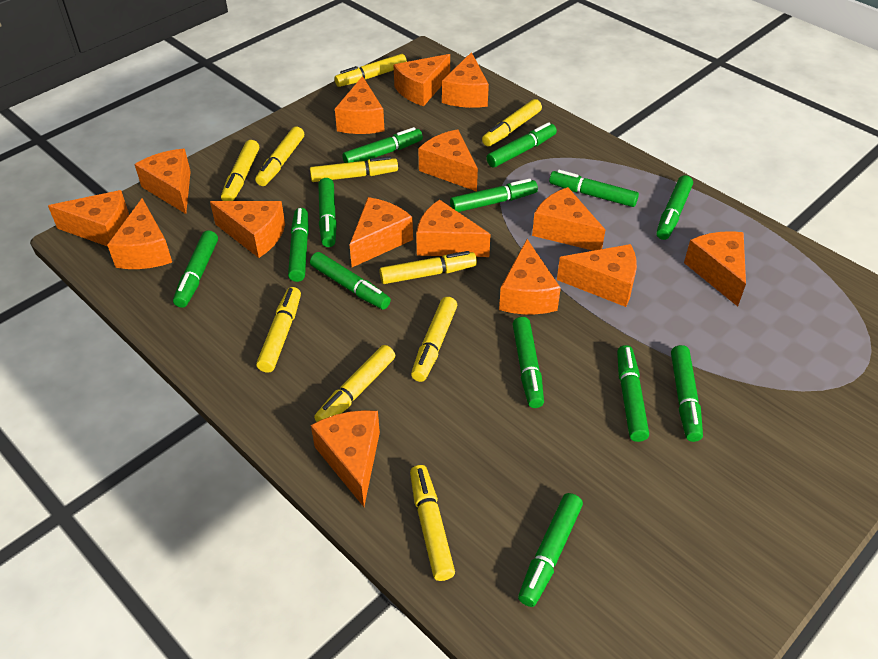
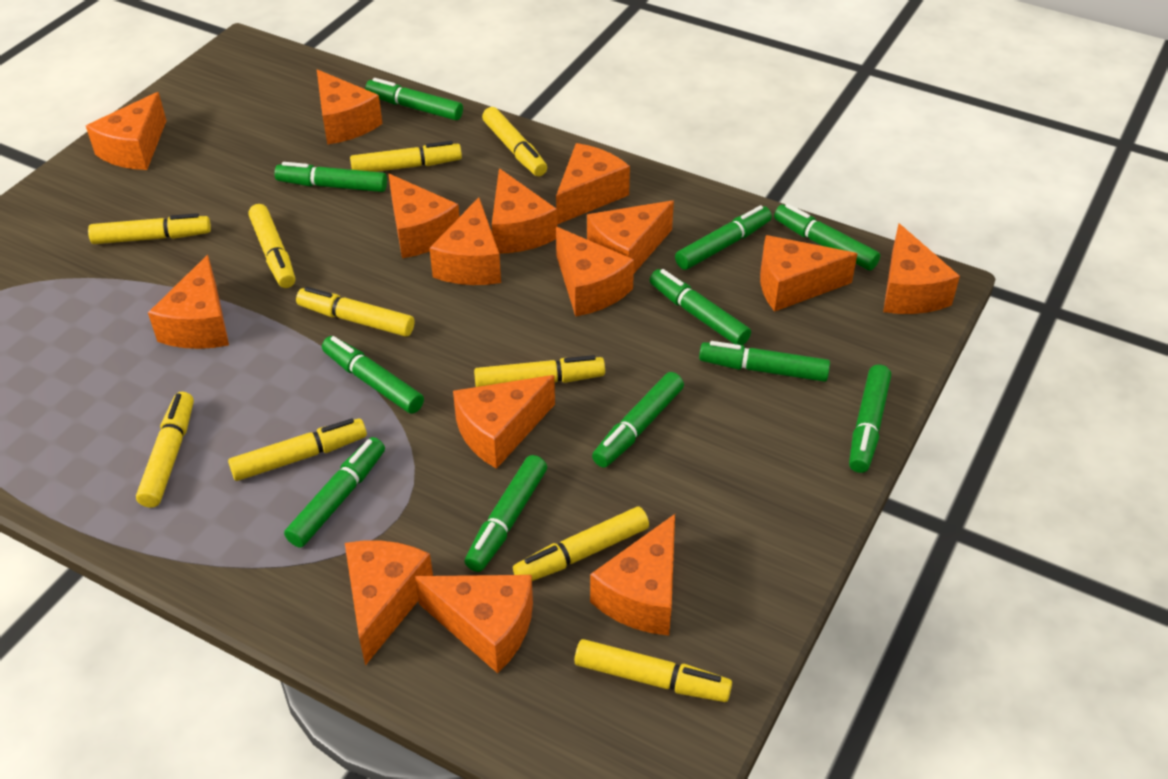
green marker: [173,230,218,308] [288,208,309,282] [310,252,391,309] [318,178,337,247] [342,127,423,163] [450,178,538,212] [486,122,557,167] [513,317,544,408] [518,493,583,607] [549,170,639,207] [617,345,649,442] [656,175,693,240] [671,345,703,442] = 13 -> [275,162,387,192] [284,437,385,547] [322,336,424,414] [365,78,463,120] [465,455,547,572] [592,372,684,468] [650,269,751,345] [675,205,772,270] [699,341,830,382] [774,204,880,270] [849,365,891,473] = 11

